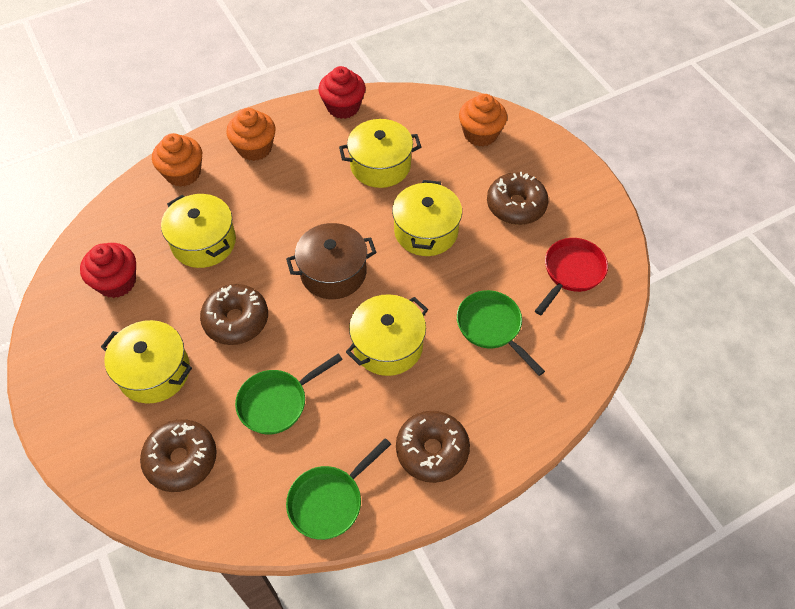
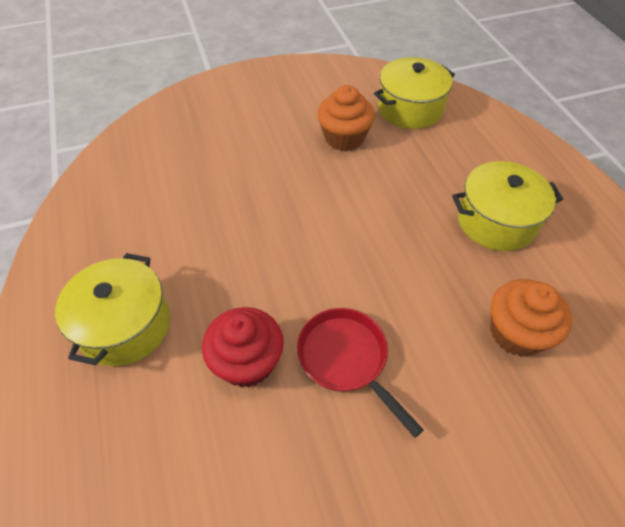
brown donut: [140,419,217,492] [200,284,268,345] [396,411,470,483] [487,172,549,225] = 4 -> none = 0
brown pot: [286,223,377,299] = 1 -> none = 0
green pan: [235,354,343,434] [286,438,391,540] [457,290,545,376] = 3 -> none = 0
orange cupcake: [152,133,202,187] [226,108,276,161] [459,94,507,147] = 3 -> [317,85,375,151] [491,279,572,357] = 2
red cupcake: [80,243,136,298] [318,66,365,119] = 2 -> [202,307,284,387] = 1
yellow pot: [101,320,192,403] [161,194,236,268] [339,119,421,188] [346,294,428,376] [392,180,462,256] = 5 -> [55,253,170,366] [374,57,455,129] [452,161,563,251] = 3

